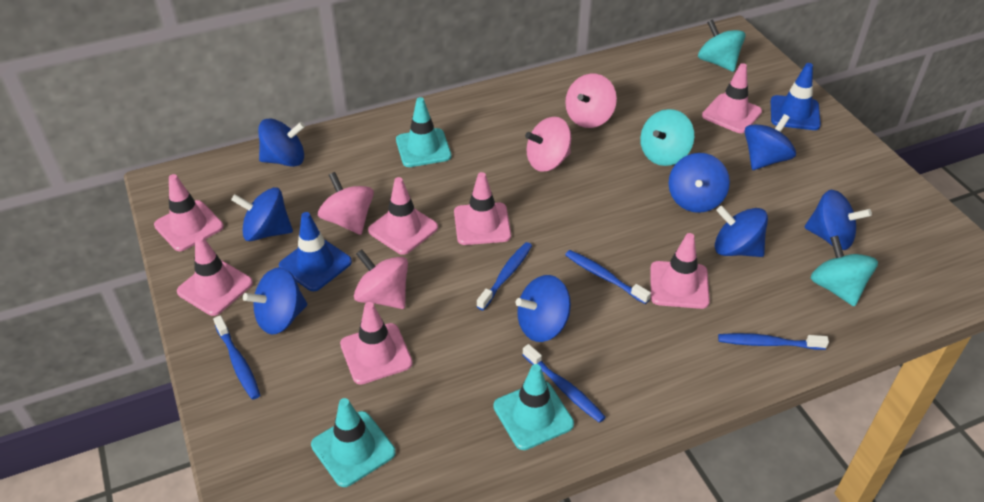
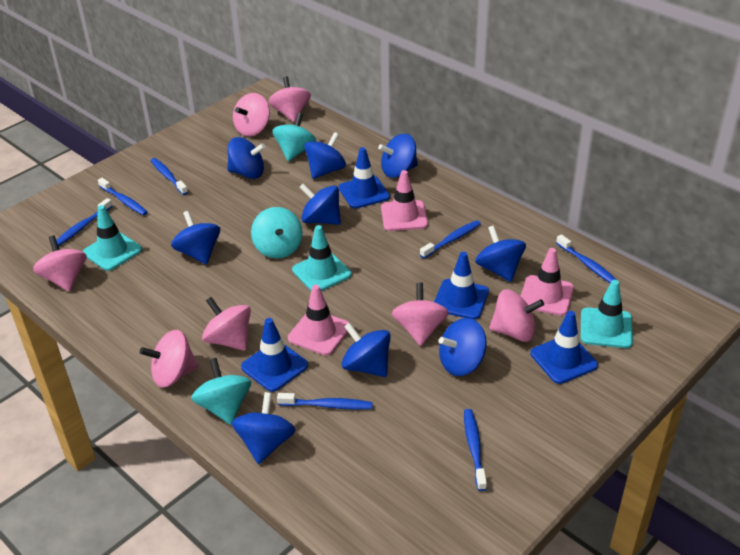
blue spinning top: [231,187,293,241] [243,267,307,334] [258,118,305,167] [516,275,571,342] [669,153,730,213] [715,206,768,257] [744,114,796,170] [804,190,872,250] = 8 -> [171,211,220,265] [227,137,265,179] [232,392,296,464] [299,183,341,225] [304,132,346,179] [342,322,391,377] [378,134,418,178] [439,318,487,376] [475,225,526,282] = 9
blue toothbrush: [213,315,260,400] [476,242,532,310] [523,344,606,423] [565,250,651,304] [718,333,829,350] = 5 -> [56,198,113,246] [98,178,148,216] [151,158,188,195] [277,393,373,410] [420,220,481,258] [464,409,487,491] [556,234,617,283] = 7
blue traffic cone: [279,212,352,291] [771,63,821,130] = 2 -> [241,318,308,392] [339,147,390,209] [434,252,489,320] [530,311,598,384] = 4
pink spinning top: [318,172,374,235] [354,249,408,309] [525,117,571,172] [565,74,617,128] = 4 -> [33,235,87,292] [140,330,199,387] [202,297,251,351] [233,93,270,136] [268,76,311,122] [392,283,449,346] [489,289,544,342] = 7
pink traffic cone: [154,174,224,251] [177,235,253,316] [340,302,413,384] [368,177,438,255] [454,172,511,245] [650,233,710,309] [702,63,762,133] = 7 -> [288,285,349,355] [381,170,428,231] [521,248,574,316] = 3

